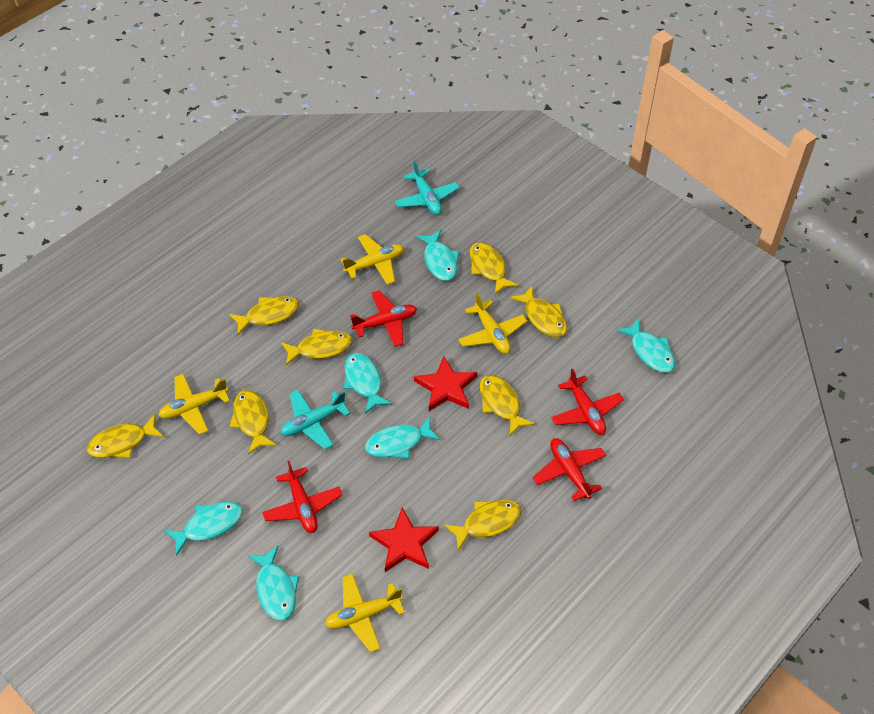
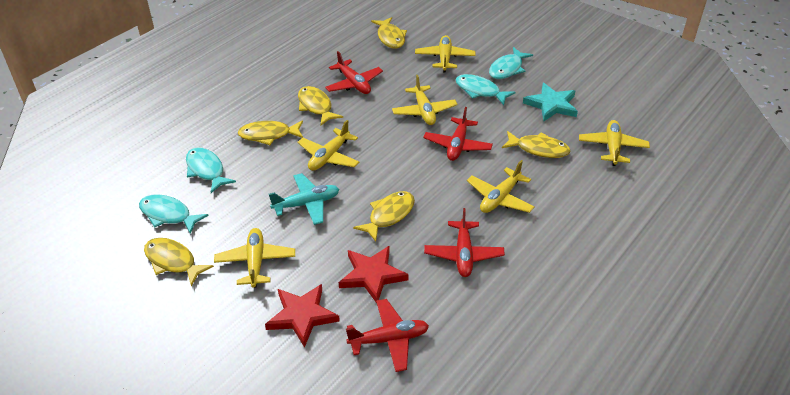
turquoise fish: [164,502,243,556] [248,546,299,621] [343,353,392,414] [365,417,441,459] [416,230,459,281] [616,318,675,373] = 6 -> [139,195,209,234] [186,147,236,193] [456,74,516,105] [489,47,533,79] = 4
turquoise plane: [281,390,350,449] [395,161,460,215] = 2 -> [269,173,339,225] = 1
turquoise star: none = 0 -> [523,83,578,121] = 1
yellow fish: [87,414,164,458] [229,296,299,335] [229,390,277,454] [281,329,353,365] [444,500,522,551] [470,242,519,295] [480,375,535,436] [510,286,567,338] = 8 -> [144,238,214,286] [238,121,303,145] [298,86,343,126] [353,191,415,242] [371,17,407,48] [502,131,571,158] = 6
yellow plane: [159,374,230,435] [325,573,405,652] [341,234,404,285] [458,293,527,354] = 4 -> [214,228,295,288] [298,120,360,171] [392,75,457,125] [415,35,475,73] [467,160,535,213] [579,120,650,166] = 6

